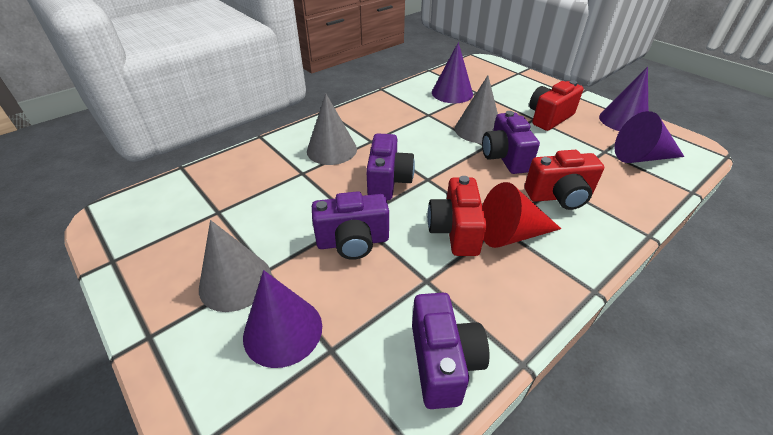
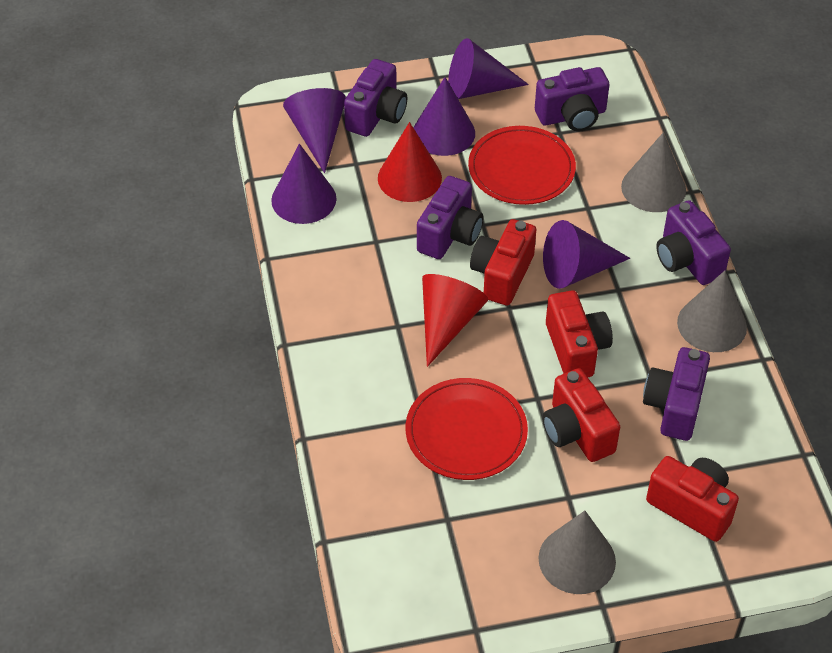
purple camera: [312,191,389,260] [366,133,415,200] [412,293,490,409] [482,111,540,174] = 4 -> [344,59,407,137] [417,176,483,259] [535,67,610,131] [643,347,710,441] [656,200,731,285] = 5
purple cone: [243,270,322,368] [432,42,473,103] [599,67,648,131] [615,111,685,163] = 4 -> [271,144,336,224] [283,88,346,173] [414,77,475,156] [448,38,529,99] [543,220,630,289] = 5
red camera: [427,176,487,256] [524,150,604,210] [529,80,584,131] = 3 -> [470,219,536,306] [542,368,620,462] [546,290,613,377] [646,456,739,542] = 4
red cone: [482,182,561,248] = 1 -> [378,122,442,202] [422,274,488,367] = 2
red plate: none = 0 -> [405,378,528,480] [468,126,576,205] = 2

